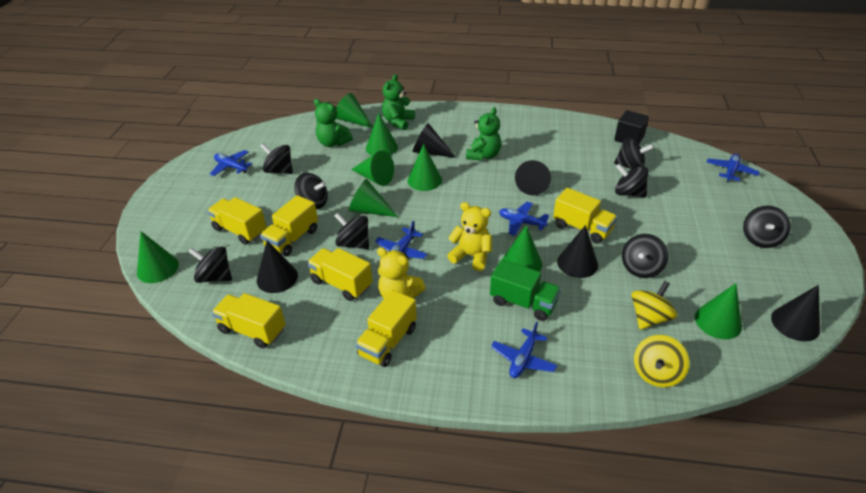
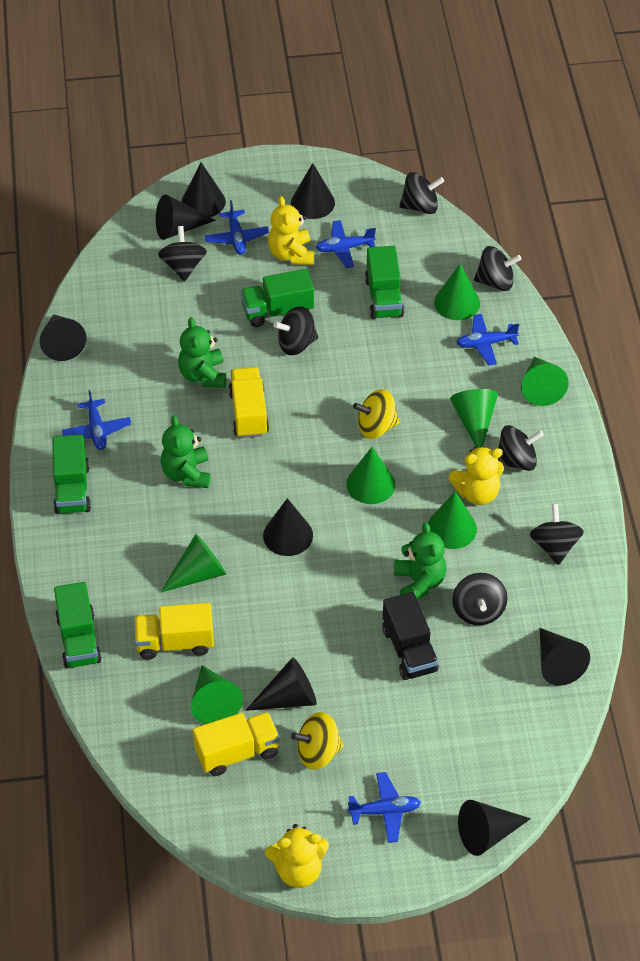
black cone: [257,240,298,293] [412,123,456,158] [515,160,551,195] [557,225,598,278] [771,285,820,341] = 5 -> [40,314,87,361] [156,194,216,240] [181,162,226,217] [245,657,317,711] [263,498,313,556] [291,163,335,219] [458,800,531,856] [540,628,590,686] = 8
black cube: [614,110,649,144] = 1 -> none = 0
black spinning top: [188,247,232,283] [260,143,293,174] [294,173,328,209] [334,213,369,249] [614,138,654,169] [615,164,648,197] [622,234,668,278] [743,206,791,248] = 8 -> [158,226,207,282] [273,306,318,355] [400,172,444,214] [452,573,507,625] [474,246,521,291] [498,425,544,471] [530,504,584,565] = 7
black truck: none = 0 -> [382,592,439,680] = 1
green cone: [137,231,179,283] [336,93,373,128] [349,179,398,217] [351,151,394,186] [366,113,398,155] [408,144,442,191] [503,225,542,272] [695,283,742,339] = 8 -> [160,534,226,593] [191,665,243,724] [346,447,396,504] [428,491,477,549] [434,264,480,320] [450,389,498,448] [521,356,569,406] = 7
green truck: [490,259,561,321] = 1 -> [52,435,91,514] [54,582,102,669] [240,269,314,327] [365,246,404,319] = 4
yellow teddy bear: [377,247,426,298] [447,202,492,271] = 2 -> [265,824,329,888] [268,196,314,265] [448,446,504,505] = 3
yellow truck: [207,197,267,245] [211,293,286,348] [260,195,318,256] [307,248,373,301] [355,290,417,367] [553,188,617,244] = 6 -> [134,603,214,660] [193,712,280,776] [228,367,269,438] = 3

